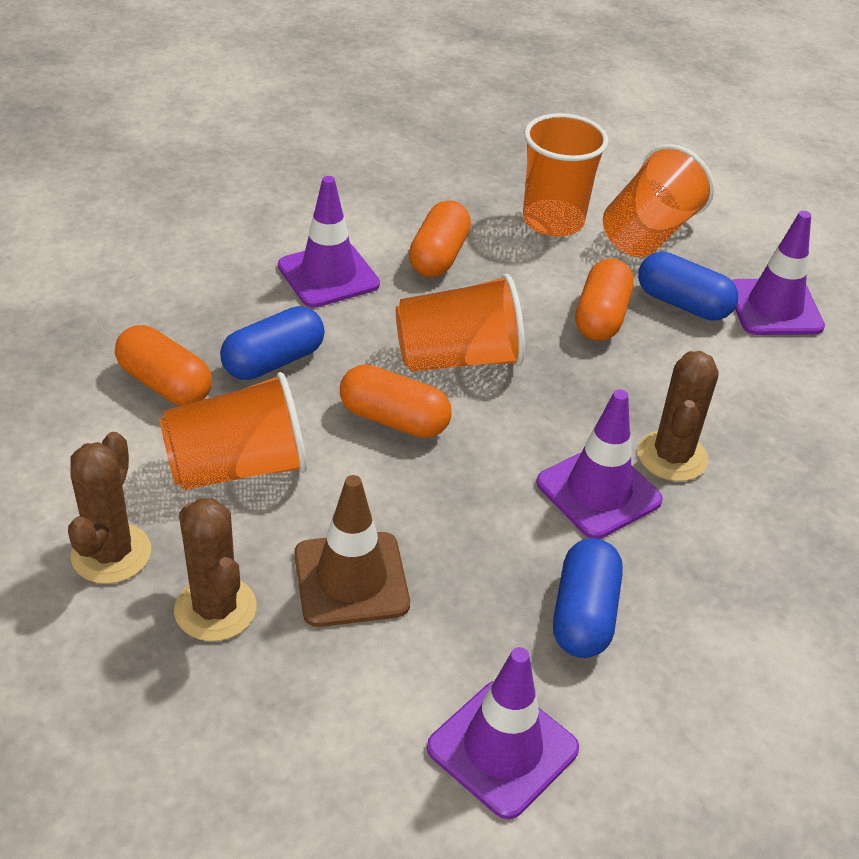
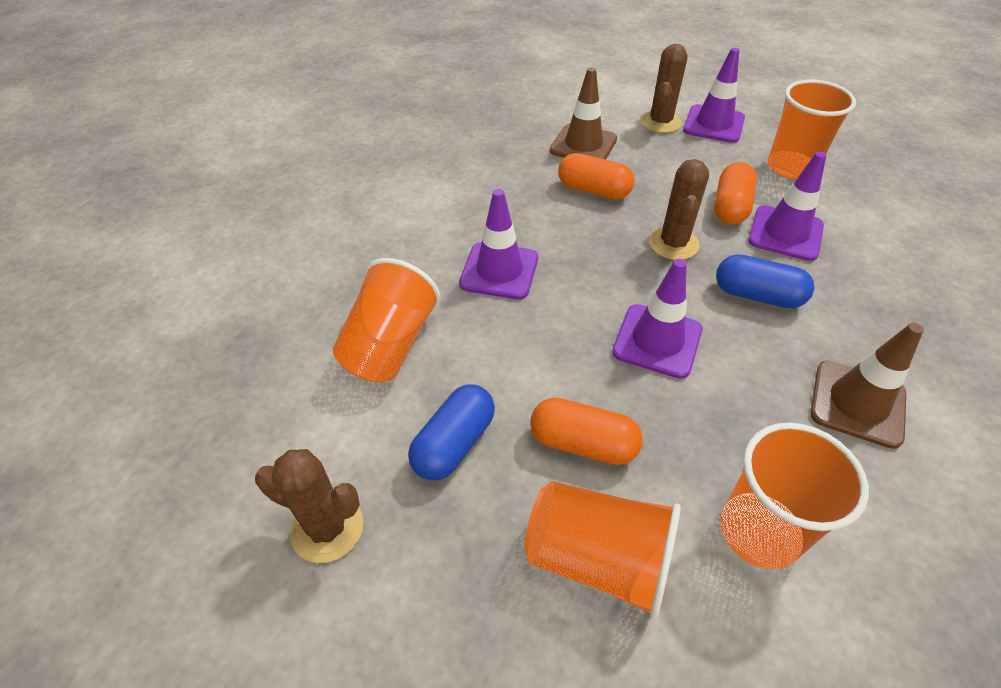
blue capsule: [220,306,325,380] [553,538,623,658] [638,252,738,321] = 3 -> [408,384,495,481] [716,254,814,308] = 2
brown traffic cone: [294,475,410,627] = 1 -> [550,67,617,160] [810,323,924,449] = 2
orange capsule: [115,325,212,406] [340,364,452,438] [409,200,471,277] [575,258,634,341] = 4 -> [530,398,643,465] [558,153,635,199] [714,162,757,225] = 3

